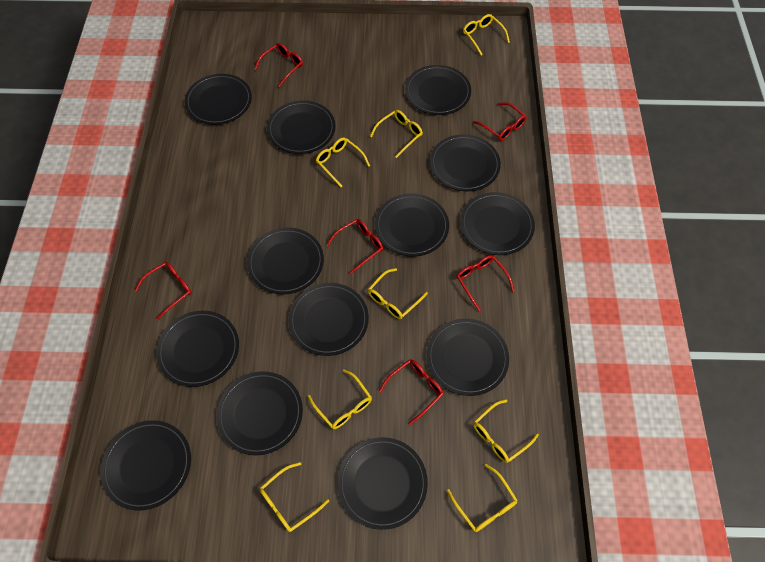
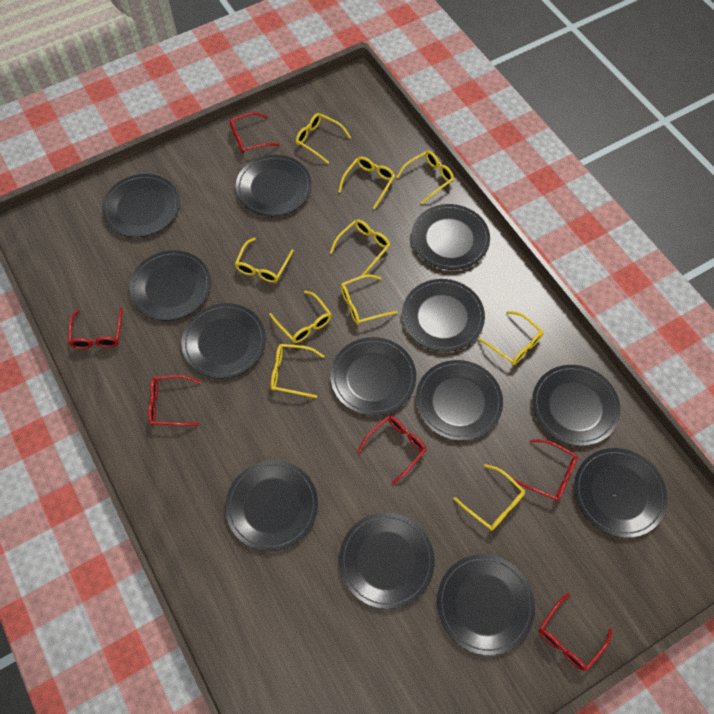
yellow glasses: [260,462,329,532] [308,369,372,429] [316,138,370,187] [368,268,428,319] [370,110,423,158] [447,464,518,532] [463,14,510,55] [473,399,539,463] = 8 -> [235,238,294,283] [269,291,331,343] [271,344,325,398] [296,113,351,164] [330,219,390,276] [338,157,395,209] [341,274,398,324] [396,151,454,204] [453,464,525,531] [478,311,544,365] = 10

